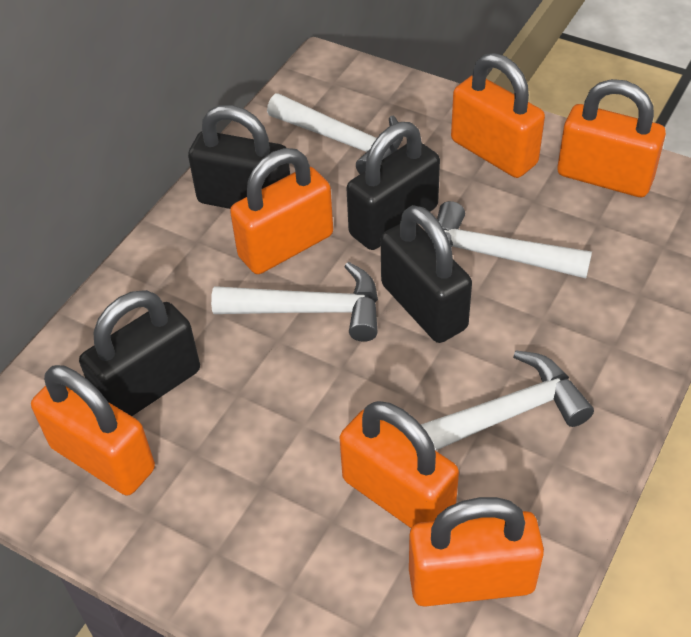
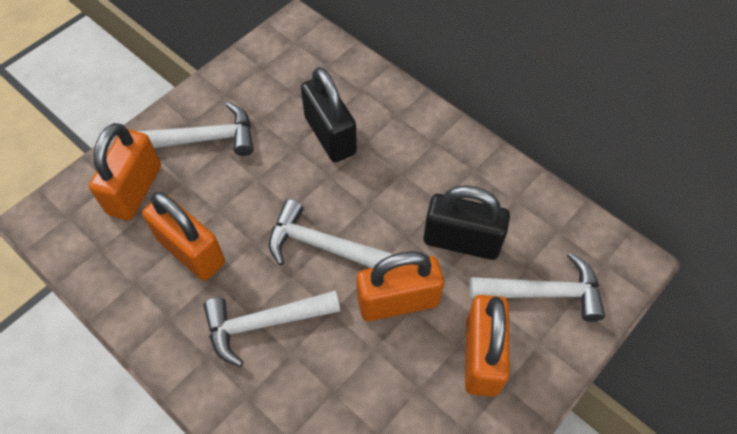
black padlock: [79,290,200,416] [188,105,290,209] [346,122,440,250] [381,205,472,343] = 4 -> [301,67,357,162] [423,185,510,260] = 2
orange padlock: [31,365,155,496] [230,148,333,274] [340,401,459,528] [409,497,544,607] [451,53,545,178] [557,79,666,197] = 6 -> [89,123,161,220] [142,192,225,280] [357,251,444,321] [465,295,510,397] = 4

